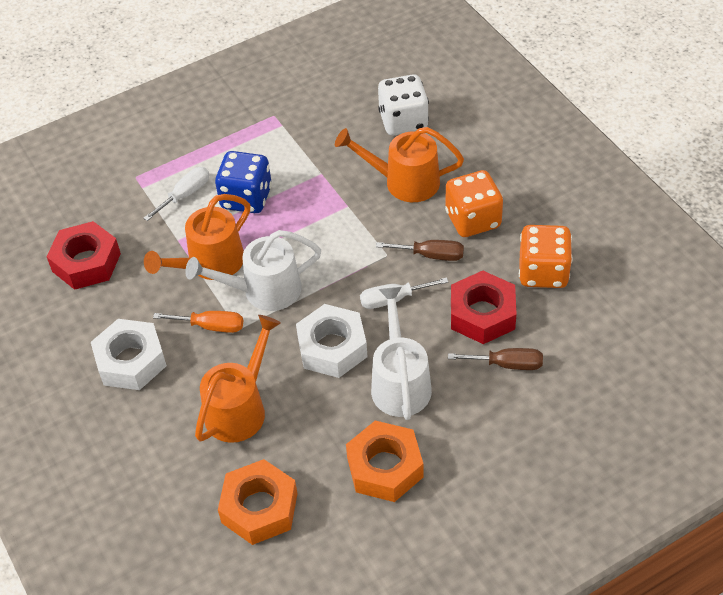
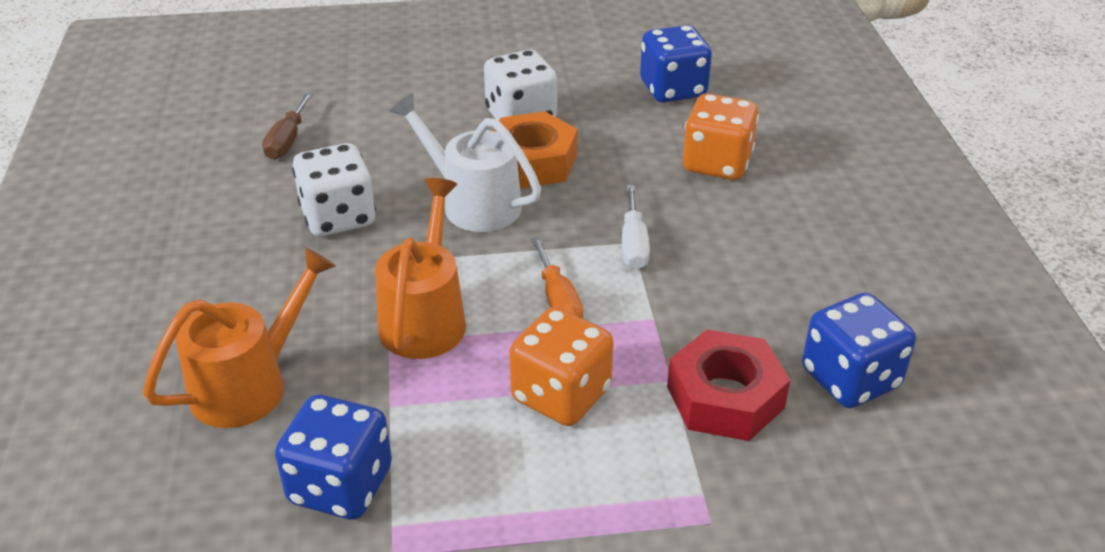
blue dice: [215,151,272,213] = 1 -> [275,394,392,520] [640,25,712,103] [802,293,916,408] = 3
brown screwdriver: [376,240,464,261] [448,348,543,370] = 2 -> [262,92,313,159] = 1
orange nut: [218,459,297,545] [346,420,424,502] = 2 -> [493,111,578,189] = 1
orange watering can: [144,194,251,280] [195,315,281,443] [335,127,464,202] = 3 -> [143,247,336,428] [375,178,466,359] = 2
red nut: [47,221,121,290] [451,271,517,344] = 2 -> [667,329,790,441] = 1
white dice: [378,74,429,135] = 1 -> [292,143,376,236] [484,50,557,120] = 2
white nut: [91,319,167,390] [296,304,368,378] = 2 -> none = 0
white screwdriver: [143,167,209,221] [360,277,448,309] = 2 -> [622,185,650,269] = 1
white watering can: [185,230,321,311] [371,287,432,420] = 2 -> [389,93,541,232] = 1

